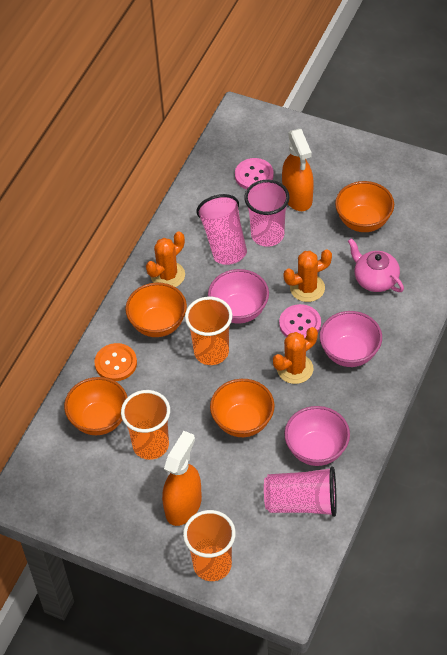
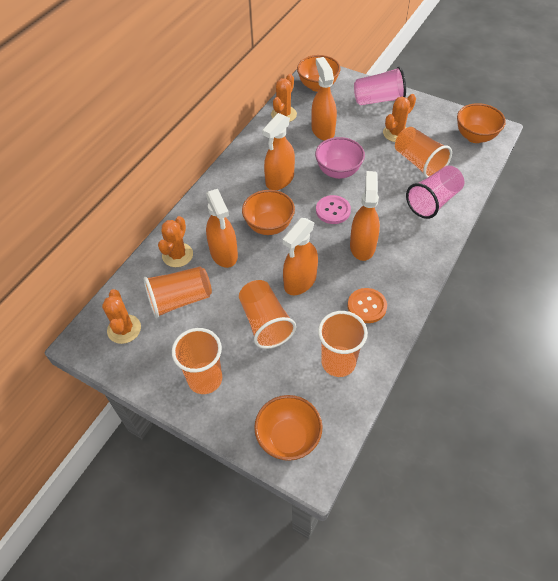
orange cactus: [146,231,185,287] [273,327,318,384] [284,249,332,302] = 3 -> [102,289,141,344] [158,216,193,267] [271,74,297,122] [383,94,416,142] = 4
orange cup: [121,390,170,460] [183,510,236,581] [185,297,232,365] = 3 -> [144,266,212,318] [172,328,222,394] [239,280,296,349] [318,311,368,377] [395,127,452,178] = 5
orange spray bottle: [162,431,202,526] [282,129,314,211] = 2 -> [206,189,238,268] [262,113,295,190] [282,218,318,295] [311,57,337,141] [350,171,380,261] = 5
pink bowl: [208,269,269,324] [284,406,350,466] [319,311,382,367] = 3 -> [315,137,365,179] = 1
pink button: [235,158,274,189] [279,304,321,338] = 2 -> [316,195,351,224] = 1
pink cup: [196,194,247,265] [244,179,289,247] [264,466,337,517] = 3 -> [354,67,406,105] [406,166,464,219] = 2
pink teapot: [348,238,404,292] = 1 -> none = 0

